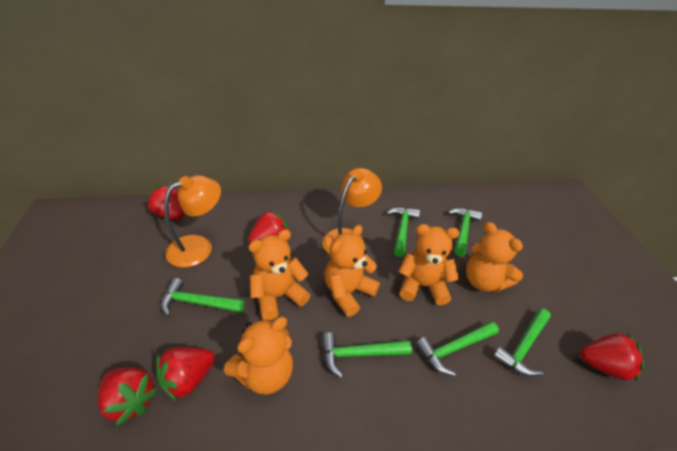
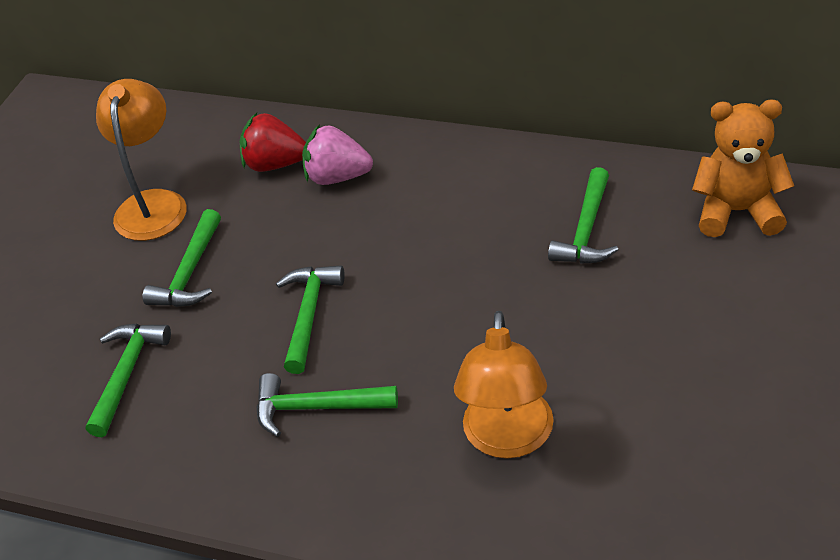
green hammer: [161,278,244,316] [322,333,412,378] [387,207,420,257] [416,321,499,376] [448,208,482,256] [493,308,551,377] = 6 -> [86,324,171,437] [143,209,221,307] [256,373,398,437] [276,265,345,374] [548,167,618,264] = 5
orange teddy bear: [224,317,293,394] [248,229,310,320] [325,225,380,317] [399,224,459,305] [466,222,523,292] = 5 -> [692,100,794,237] = 1
pink strawberry: none = 0 -> [302,124,373,185] = 1
red strawberry: [98,367,158,426] [146,185,184,220] [156,347,215,402] [248,210,288,243] [580,333,644,381] = 5 -> [240,113,306,172] = 1

